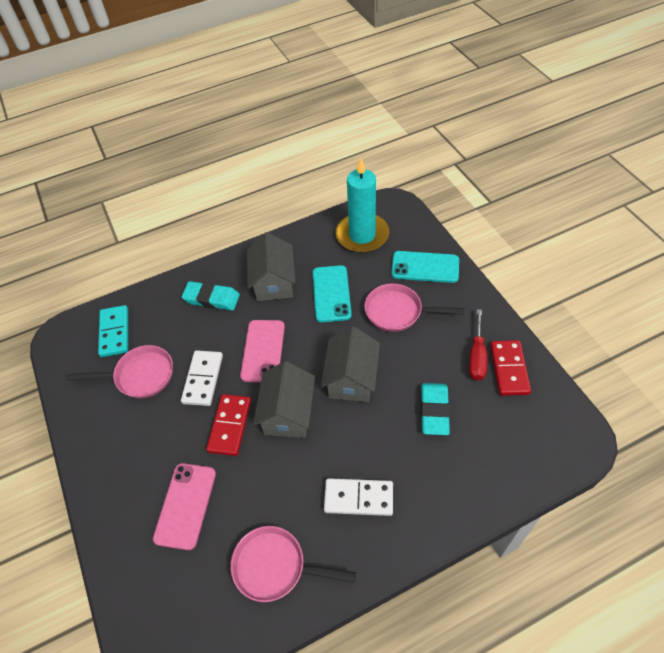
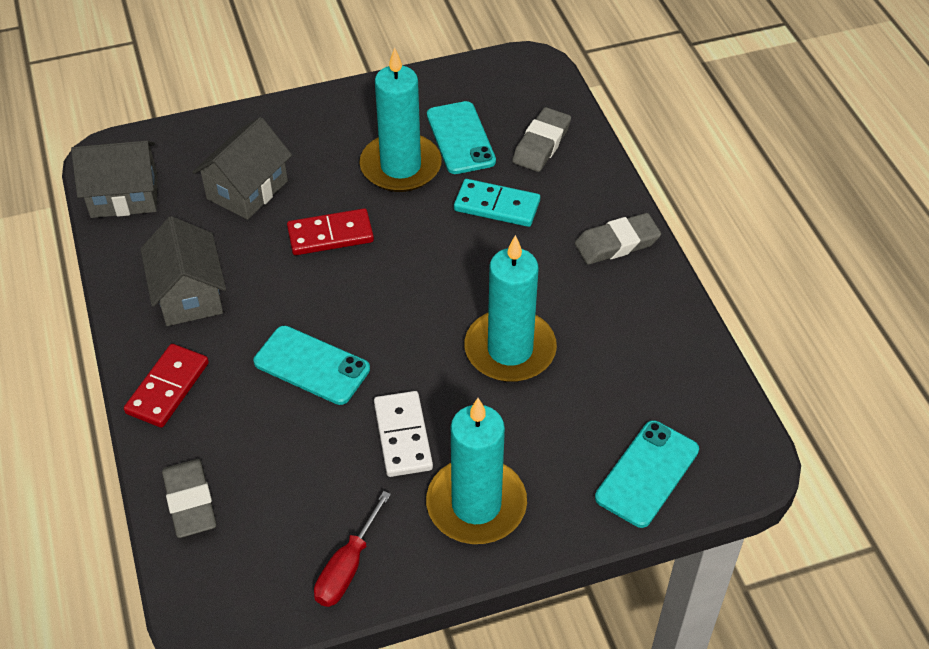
grey eraser: none = 0 -> [162,459,217,538] [512,107,571,172] [575,213,661,265] = 3
pink pan: [68,345,173,398] [231,526,356,602] [364,284,464,332] = 3 -> none = 0
pink phone: [153,463,216,550] [240,320,285,382] = 2 -> none = 0
turquoise candle: [335,158,389,253] = 1 -> [359,48,442,192] [426,398,527,544] [464,235,557,382] = 3
turquoise eraser: [182,281,240,310] [421,383,450,435] = 2 -> none = 0
turquoise phone: [313,265,352,322] [391,251,459,283] = 2 -> [254,326,370,405] [427,101,496,174] [595,420,699,528] = 3
white domino: [181,350,223,406] [324,478,393,516] = 2 -> [374,391,433,477] = 1

